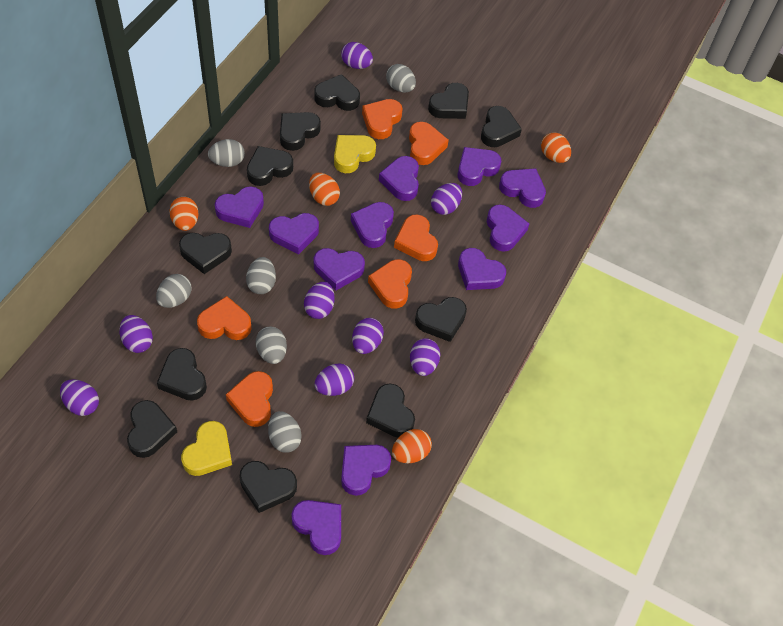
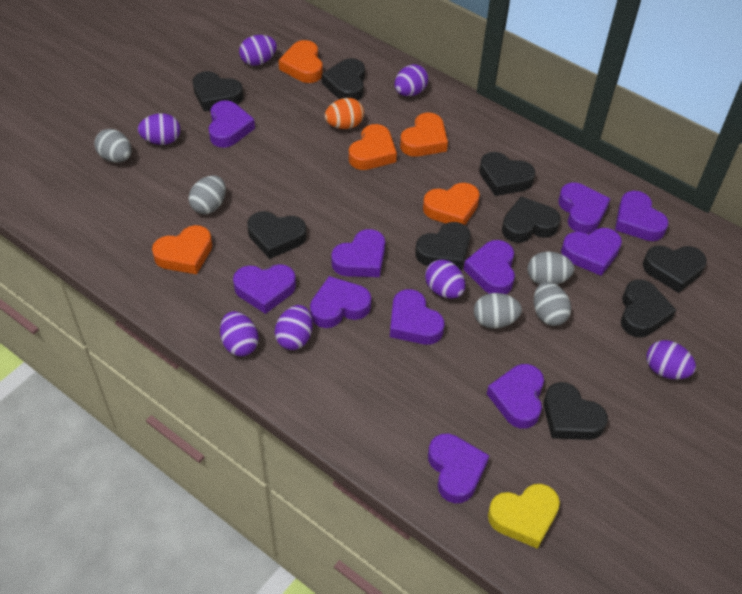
black heart: [127,400,177,458] [157,348,207,401] [179,233,232,274] [239,461,297,513] [247,146,293,186] [280,112,321,151] [314,74,360,111] [366,384,415,437] [415,297,467,342] [428,83,469,119] [481,106,522,147] = 11 -> [193,71,243,112] [247,211,306,259] [322,58,365,101] [415,222,470,270] [479,152,535,196] [502,196,561,243] [544,382,608,440] [621,279,676,337] [643,245,707,293] = 9
grey egg: [156,274,192,308] [208,139,245,167] [246,257,276,294] [256,327,287,364] [268,411,302,453] [386,64,416,92] = 6 -> [94,129,132,163] [189,176,226,214] [474,293,522,329] [527,252,574,285] [534,282,571,326] = 5
orange egg: [169,197,199,231] [309,173,340,206] [392,429,432,463] [541,132,571,163] = 4 -> [325,98,364,129] = 1
orange heart: [197,296,252,340] [226,371,273,427] [362,99,403,139] [368,259,412,309] [394,214,438,261] [409,122,449,165] = 6 -> [152,225,212,274] [279,40,323,83] [349,124,397,170] [400,113,448,157] [423,183,480,225] = 5
purple egg: [60,379,99,416] [119,315,153,353] [304,282,335,319] [314,364,354,396] [341,42,373,69] [352,318,384,354] [410,338,441,376] [431,183,462,215] = 8 -> [138,113,180,145] [220,311,259,356] [239,35,277,66] [275,305,313,350] [394,64,428,96] [425,259,465,299] [646,340,696,379] = 7
yellow heart: [181,421,232,476] [334,135,376,173] = 2 -> [488,484,560,549] = 1

